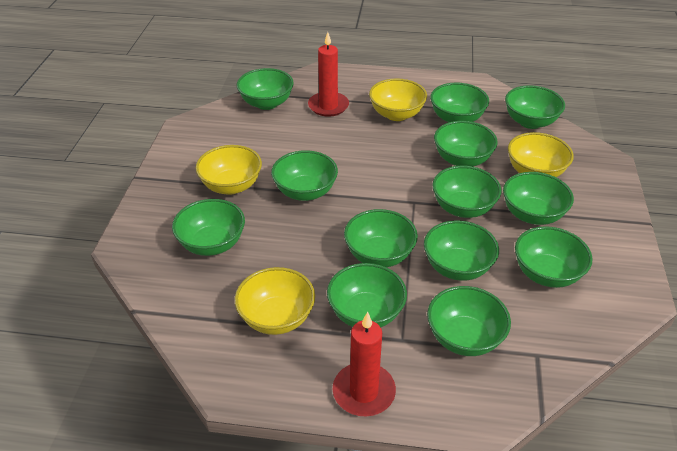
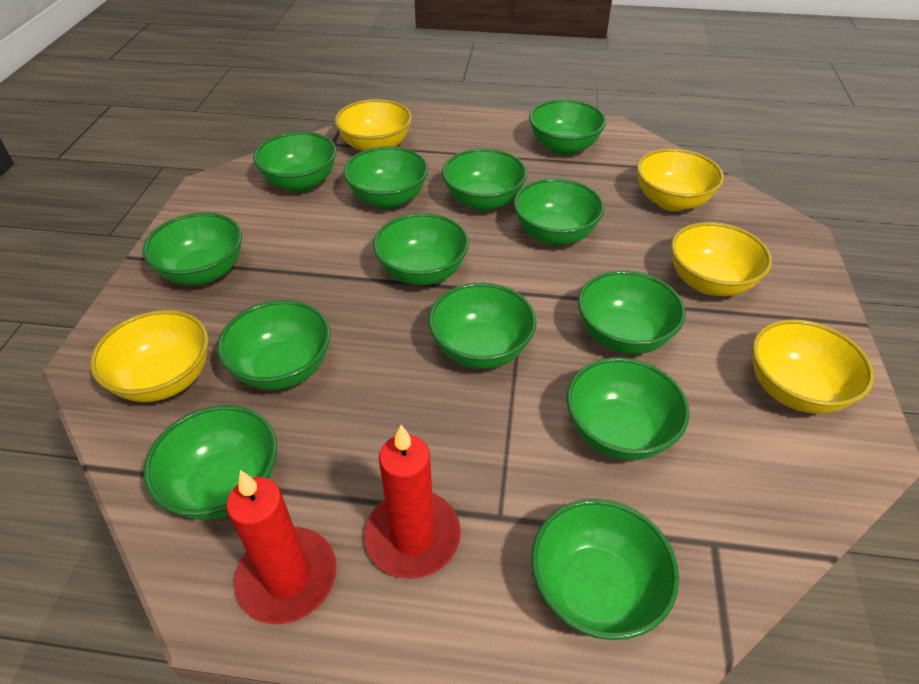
yellow bowl: [196,145,262,194] [235,267,315,335] [369,78,427,121] [508,132,574,177] = 4 -> [90,310,209,402] [335,99,412,151] [637,148,724,211] [671,222,772,296] [752,319,874,414] = 5

